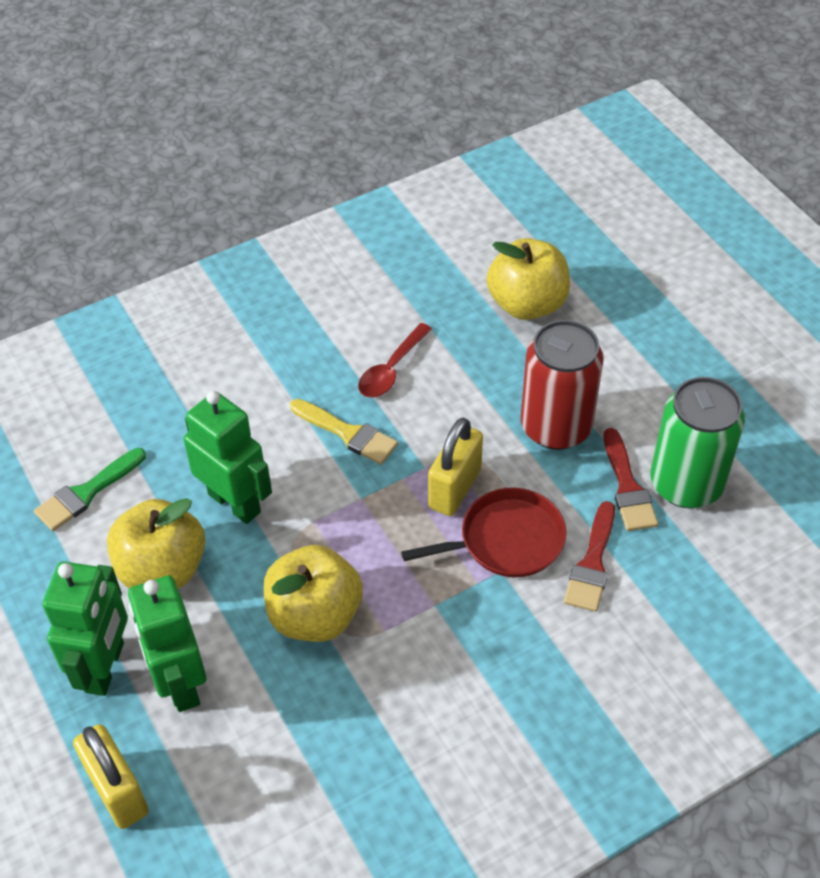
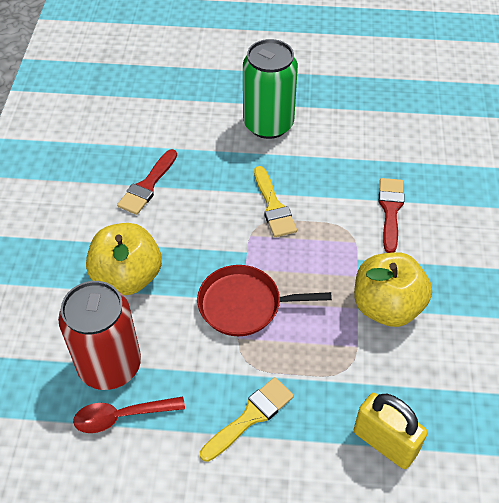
green brush: [34,448,146,531] = 1 -> none = 0
green robot: [43,561,128,696] [128,576,206,712] [183,391,272,524] = 3 -> none = 0
yellow apple: [107,498,205,589] [263,545,363,642] [486,238,570,320] = 3 -> [86,223,162,295] [354,252,432,327] = 2
yellow brush: [290,399,398,465] = 1 -> [200,377,294,462] [254,166,297,237] = 2
yellow padlock: [73,724,149,829] [428,418,483,516] = 2 -> [354,393,428,469] = 1

